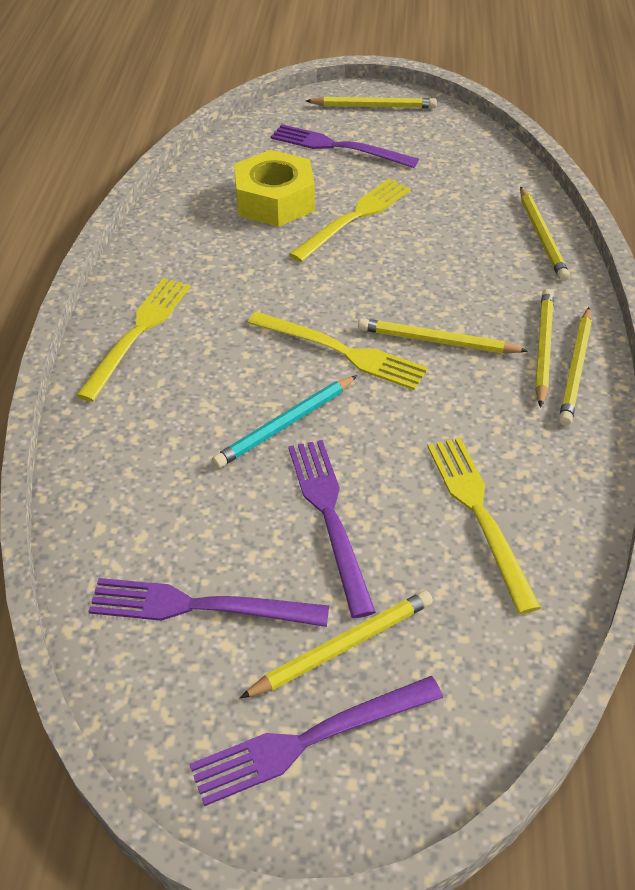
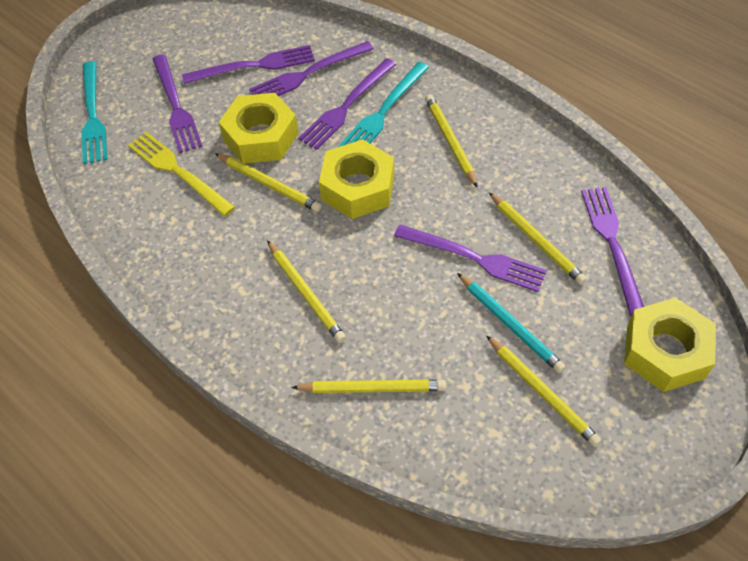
purple fork: [88,578,329,627] [190,676,443,806] [271,124,419,168] [288,440,376,618] = 4 -> [153,54,203,153] [182,45,315,84] [249,41,374,96] [298,58,397,150] [394,224,547,292] [581,187,644,316] = 6
turquoise fork: none = 0 -> [81,61,108,164] [339,62,429,147] = 2
yellow fork: [76,278,190,402] [248,311,428,390] [289,178,411,262] [427,438,541,614] = 4 -> [128,132,235,216] = 1
yellow nut: [234,150,315,227] = 1 -> [219,93,298,163] [319,139,394,219] [624,297,716,392] = 3

